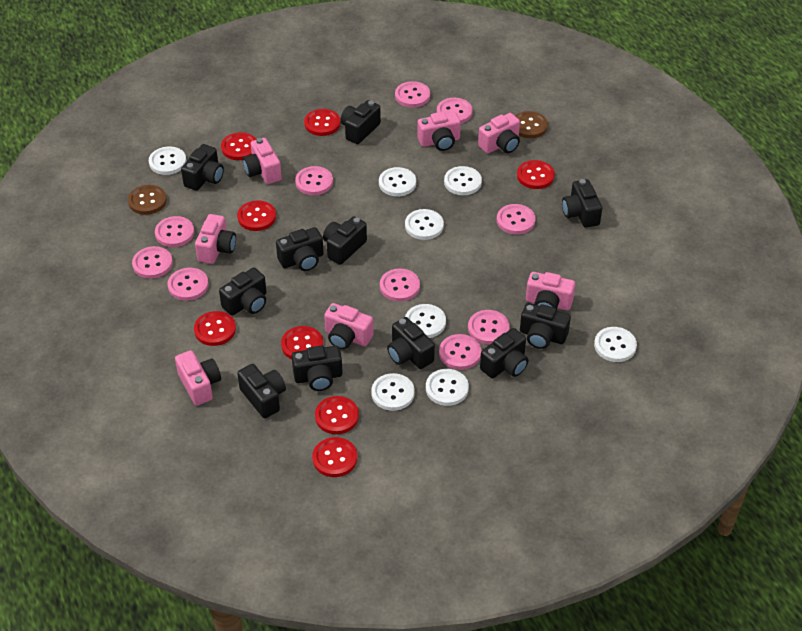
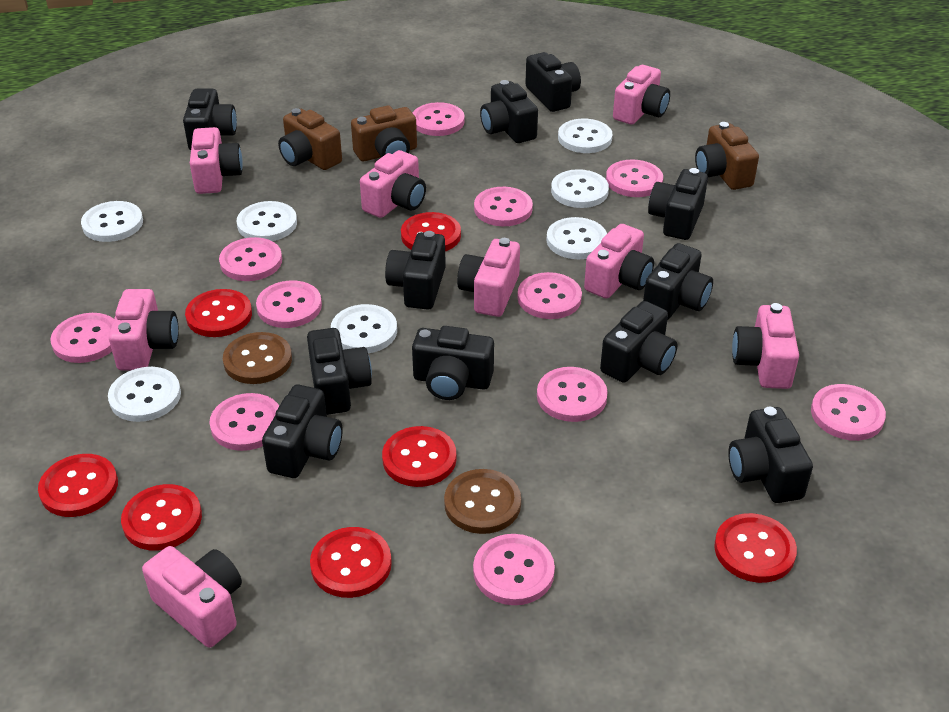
brown camera: none = 0 -> [278,108,342,170] [351,105,417,161] [695,122,759,190] = 3
pink button: [132,246,173,279] [155,216,194,247] [167,268,209,301] [295,166,333,195] [380,268,420,302] [395,81,430,108] [437,98,473,124] [439,334,481,370] [468,310,510,344] [497,204,536,235] = 10 -> [50,313,114,363] [209,393,279,451] [219,237,282,281] [256,281,322,328] [413,102,465,136] [473,534,555,605] [474,187,533,226] [518,272,582,319] [537,367,608,422] [606,159,663,197] [811,384,886,441] = 11
pink camera: [175,350,221,406] [195,214,236,264] [243,138,282,184] [324,303,374,350] [417,112,461,151] [478,113,520,153] [526,272,575,311] = 7 -> [109,289,179,370] [142,546,242,648] [190,127,243,194] [360,150,426,218] [457,238,520,317] [584,224,654,299] [613,65,670,125] [732,303,799,389] = 8
red button: [194,311,236,346] [221,132,256,160] [237,200,276,231] [281,326,323,359] [304,109,340,136] [312,437,357,477] [315,396,359,434] [517,160,555,189] = 8 -> [38,454,118,517] [121,484,202,551] [185,289,252,337] [310,527,392,598] [382,426,456,487] [401,212,461,251] [714,513,797,583] = 7
white button: [149,146,186,175] [371,373,415,411] [379,167,416,196] [405,209,444,240] [405,304,446,338] [426,369,469,406] [444,166,482,195] [594,327,637,362] = 8 -> [81,201,143,242] [108,367,181,422] [237,201,297,241] [331,304,397,353] [546,217,607,259] [551,169,609,208] [558,119,612,153] = 7

